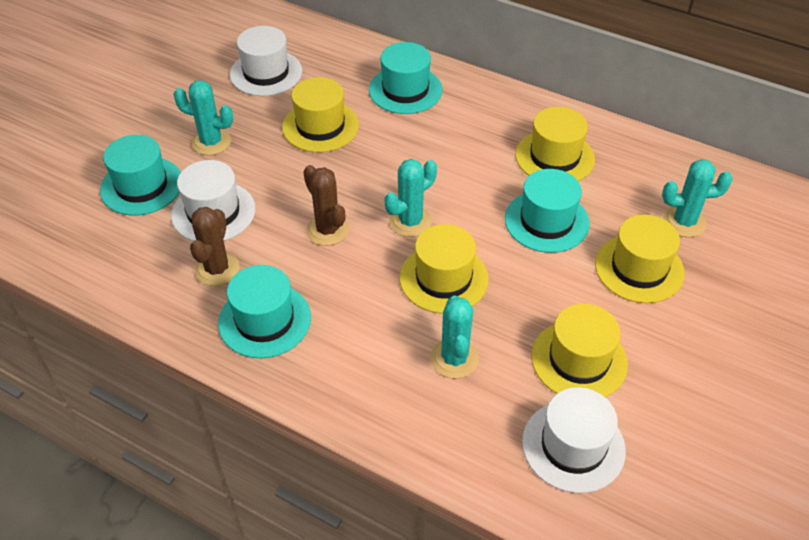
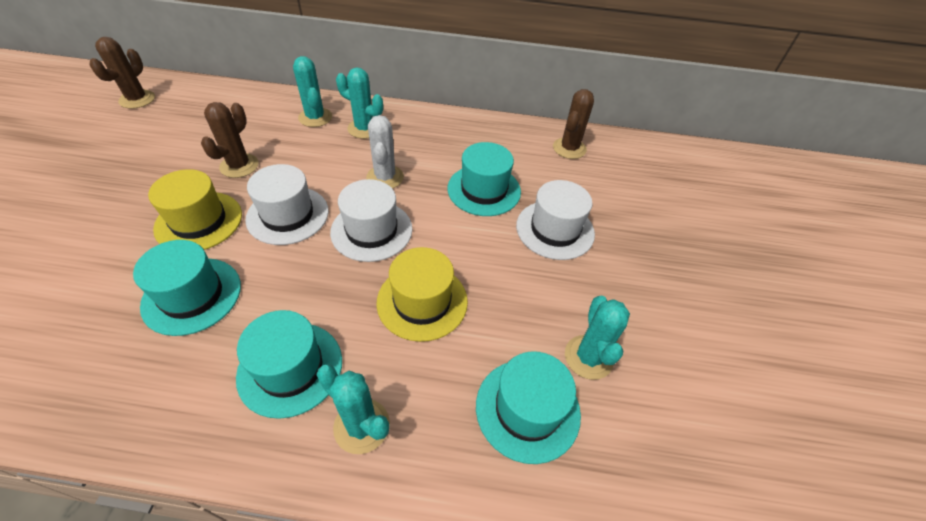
brown cactus: [190,207,240,286] [303,165,349,246] = 2 -> [90,37,155,109] [201,102,258,178] [553,89,594,159] = 3
white cactus: none = 0 -> [366,115,404,188] = 1
yellow hat: [282,77,359,152] [400,224,489,314] [515,107,595,181] [531,304,628,397] [595,215,685,303] = 5 -> [148,169,242,250] [376,247,468,342] = 2

